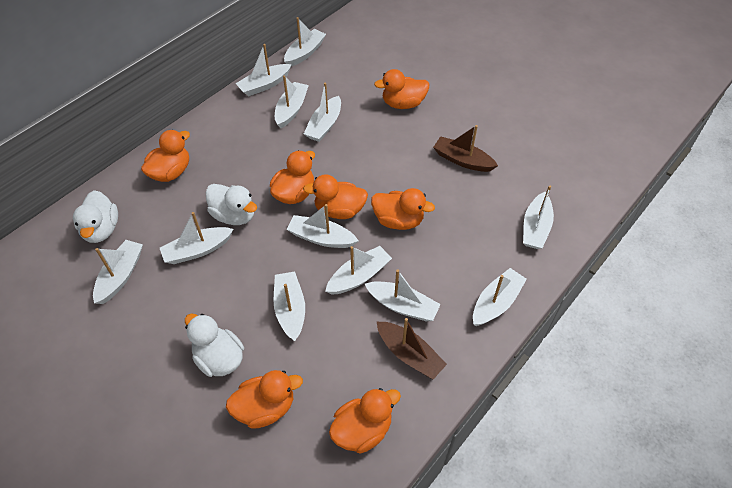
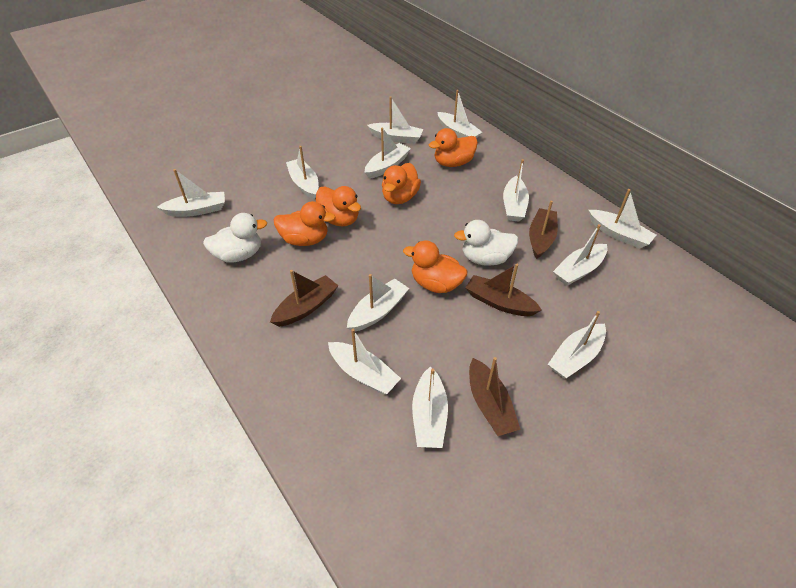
brown boat: [377,318,447,379] [433,125,498,172] = 2 -> [270,270,338,327] [465,264,542,316] [469,357,521,436] [529,200,558,259] = 4
orange duck: [141,130,190,182] [226,370,303,429] [270,150,315,204] [303,174,368,219] [329,388,401,453] [371,188,435,230] [374,69,429,109] = 7 -> [274,201,336,246] [316,186,361,226] [382,163,421,204] [403,240,467,293] [429,128,478,167] = 5
white duck: [73,190,118,243] [185,314,244,377] [206,184,257,225] = 3 -> [203,213,267,263] [454,220,518,266] = 2

